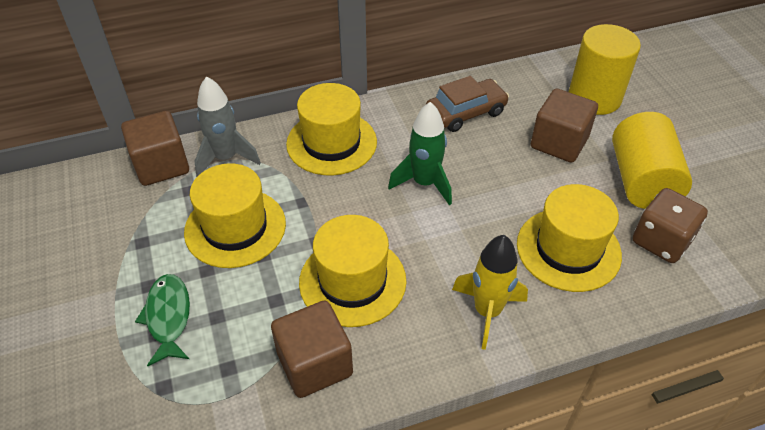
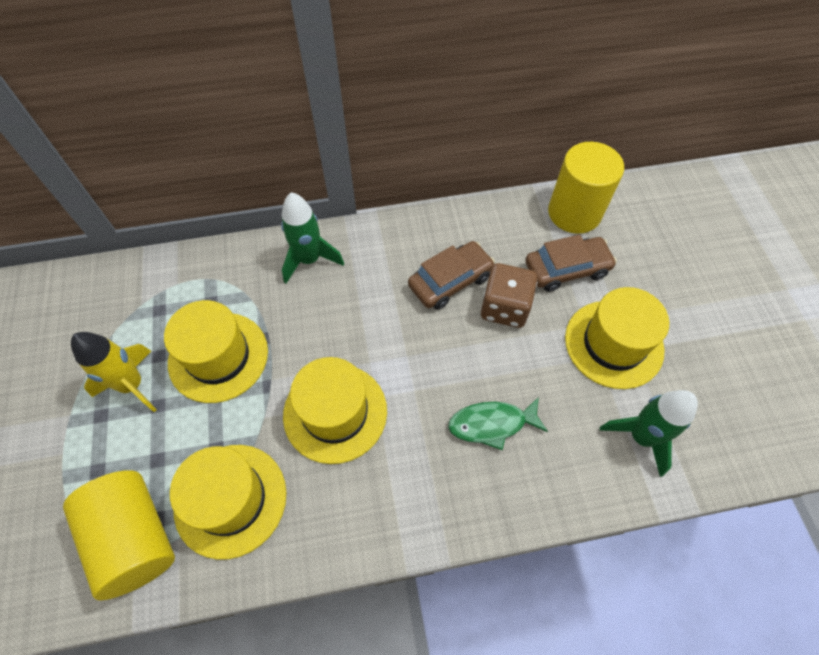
brown car: [426,76,509,132] = 1 -> [408,241,495,310] [525,235,617,292] = 2
brown cube: [121,111,189,186] [271,301,353,398] [531,89,598,163] = 3 -> none = 0
green rocket: [388,102,452,205] = 1 -> [281,192,344,283] [600,390,698,477] = 2
grey rocket: [194,76,261,177] = 1 -> none = 0

